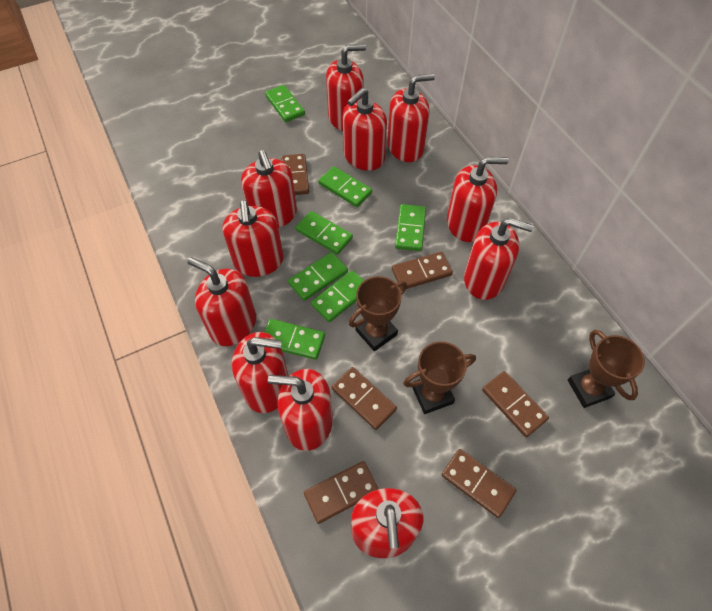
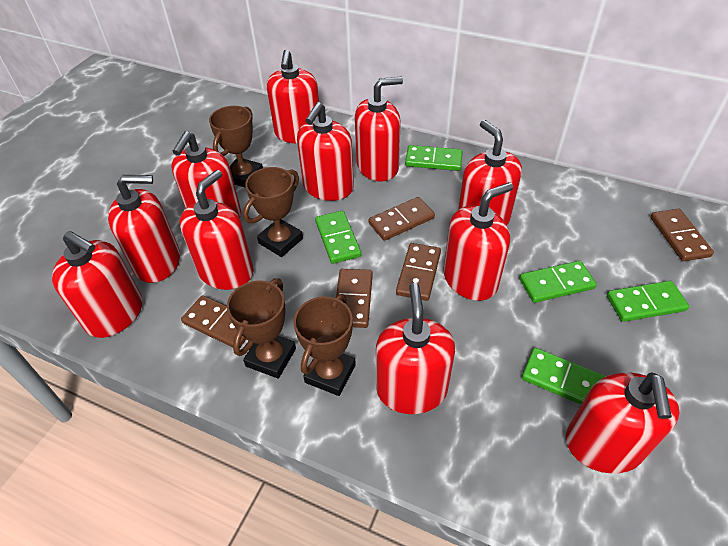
brown domino: [281,154,309,195] [304,461,379,524] [332,367,397,430] [392,252,453,289] [441,449,516,518] [482,371,549,437] = 6 -> [181,295,247,347] [336,269,373,328] [369,197,435,241] [396,243,441,301] [650,209,714,261] = 5
brown trophy: [349,276,407,351] [403,341,476,414] [568,330,645,408] = 3 -> [209,106,263,188] [227,278,296,379] [243,167,303,257] [293,294,356,396] = 4
green domino: [264,319,325,360] [265,85,305,122] [288,252,348,301] [296,211,353,255] [311,270,364,322] [318,166,372,207] [395,204,426,251] = 7 -> [315,211,361,264] [405,145,463,171] [520,261,597,303] [522,348,606,405] [607,281,689,322] = 5

